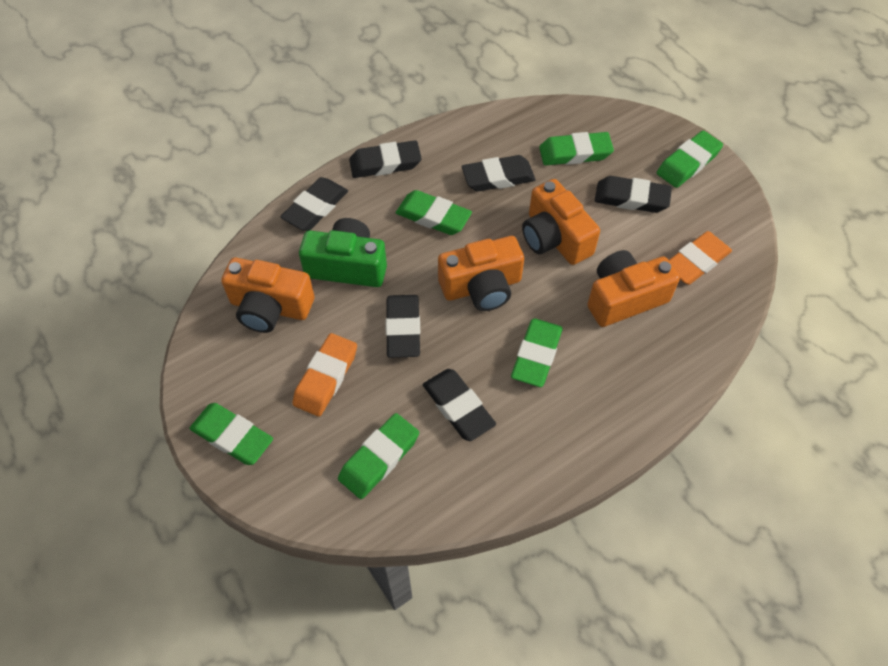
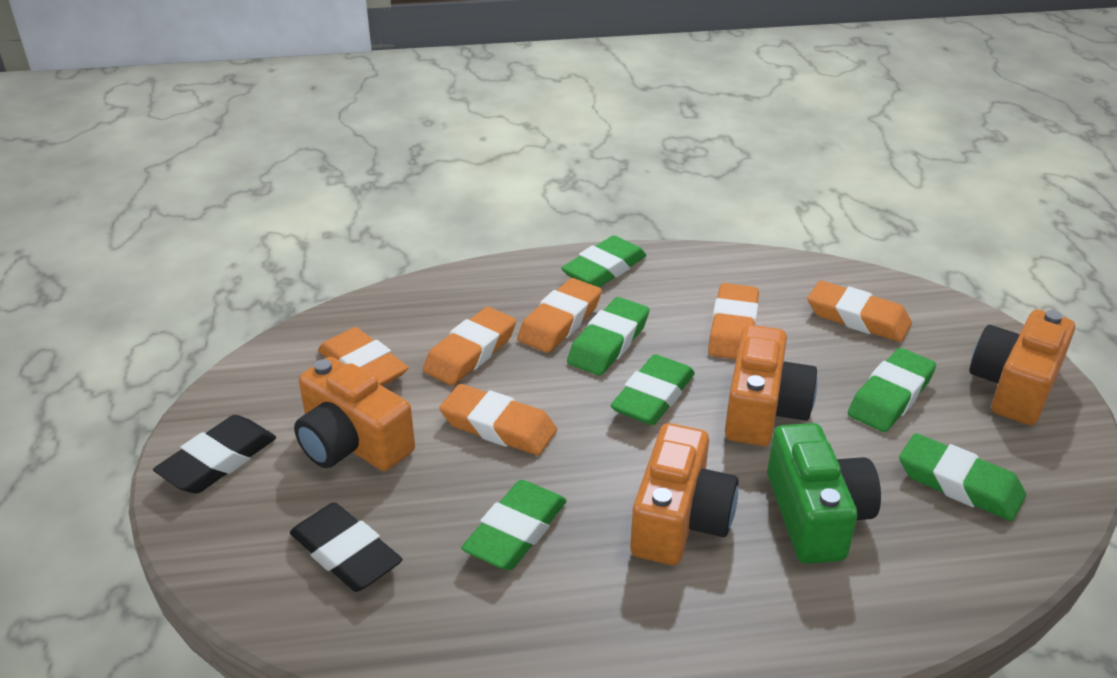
black eraser: [280,177,348,231] [349,140,422,178] [386,295,420,358] [423,369,496,441] [462,155,535,192] [595,176,672,213] = 6 -> [153,415,276,494] [290,502,402,592] = 2
orange eraser: [292,333,357,417] [669,231,732,285] = 2 -> [318,327,409,386] [423,307,516,385] [439,384,557,455] [517,278,602,353] [708,283,759,359] [807,281,912,342] = 6

